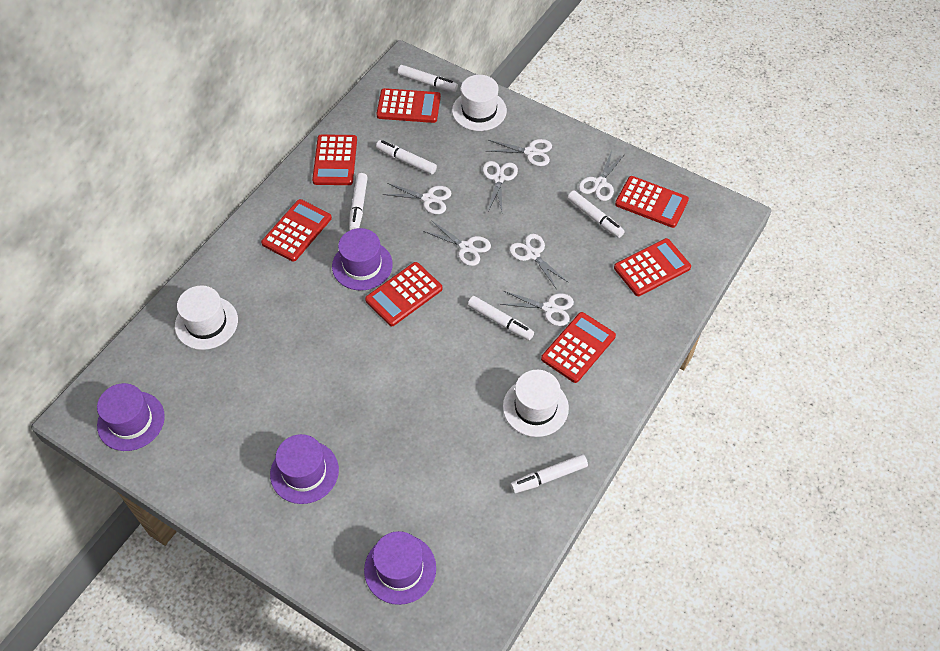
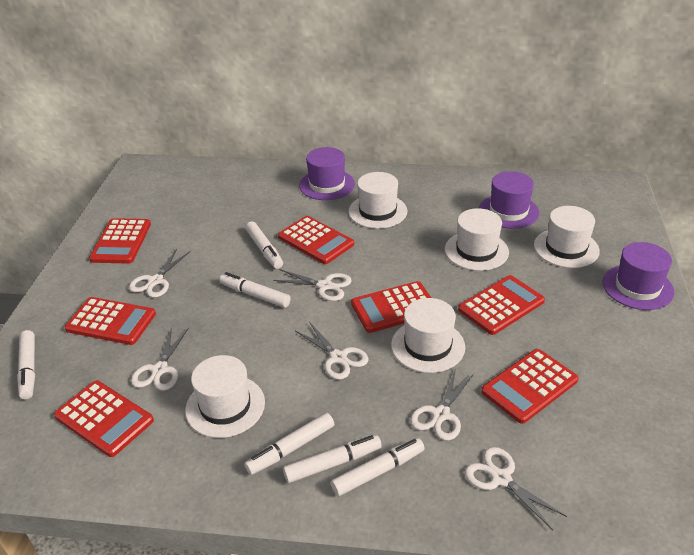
purple hat: [97,383,165,451] [270,434,339,504] [332,228,393,290] [364,531,436,605] = 4 -> [299,147,355,200] [479,171,539,229] [602,242,674,310] = 3
white hat: [175,285,238,350] [452,75,507,131] [503,370,569,437] = 3 -> [185,355,265,438] [348,172,407,229] [391,298,465,373] [445,208,509,271] [534,206,600,268] = 5
white scissors: [383,183,452,214] [423,220,491,266] [482,161,518,212] [488,139,552,166] [500,291,574,326] [509,234,569,290] [579,150,625,201] = 7 -> [129,249,190,298] [131,328,189,391] [273,269,352,301] [296,322,369,380] [410,369,474,440] [465,447,567,530] = 6

